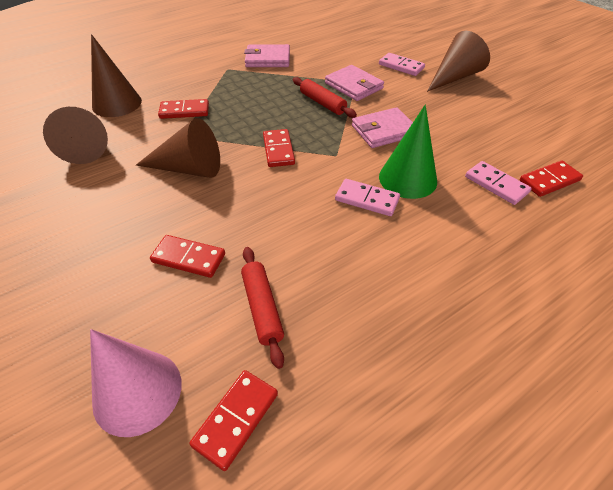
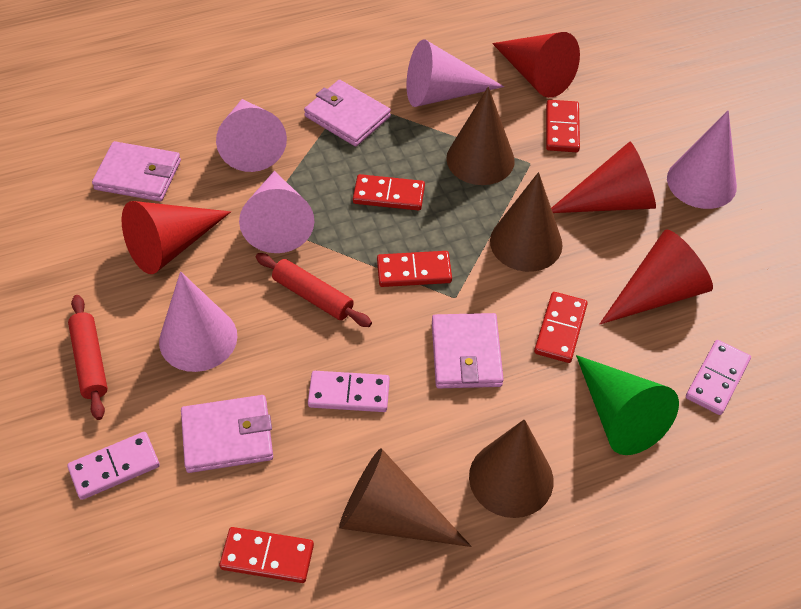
pink cone: [90,329,182,437] = 1 -> [159,271,237,372] [216,99,287,172] [239,171,314,253] [407,39,504,107] [667,110,737,209] = 5
pink wallet: [244,44,290,67] [325,65,384,101] [352,107,413,148] = 3 -> [92,141,181,201] [181,395,273,473] [304,80,391,147] [432,313,504,388] = 4
red cone: none = 0 -> [122,201,231,274] [492,32,580,98] [551,142,656,213] [600,229,713,324] = 4

